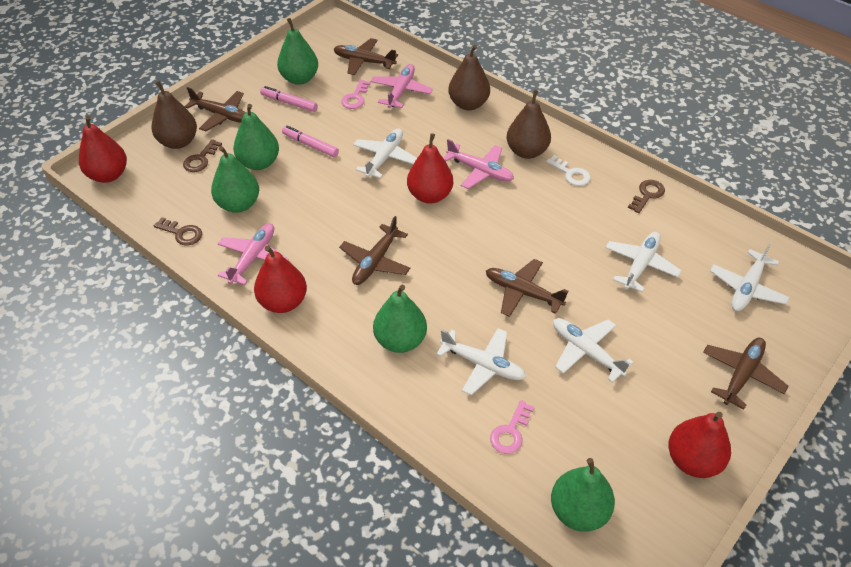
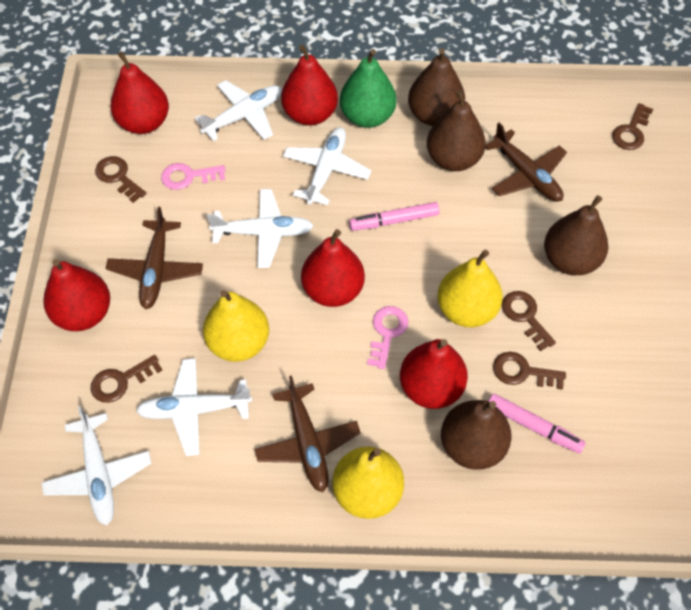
brown key: [154,217,202,246] [183,139,222,172] [628,180,665,213] = 3 -> [91,355,162,403] [95,156,146,203] [493,352,566,390] [502,291,556,351] [612,103,653,150] = 5
brown pear: [151,81,197,149] [448,45,490,110] [507,90,551,159] = 3 -> [408,48,465,126] [427,90,486,171] [441,400,511,470] [544,195,608,275] = 4
brown plane: [184,87,246,131] [334,38,398,75] [339,216,410,285] [486,259,569,317] [703,338,788,409] = 5 -> [105,207,203,309] [254,375,361,492] [485,123,567,202] = 3
green pear: [211,146,259,213] [233,104,279,170] [277,18,318,85] [373,285,427,353] [551,458,615,532] = 5 -> [340,49,397,128] = 1
pink plane: [218,223,289,285] [371,64,433,108] [443,139,514,189] = 3 -> none = 0
red pear: [79,116,127,183] [254,246,307,313] [407,133,453,204] [668,412,731,478] = 4 -> [43,259,110,331] [110,51,169,134] [281,45,338,125] [301,229,365,307] [400,339,468,409] = 5
white key: [546,155,591,186] = 1 -> none = 0
yellow pear: none = 0 -> [203,290,269,362] [333,447,404,519] [437,250,503,327] = 3

